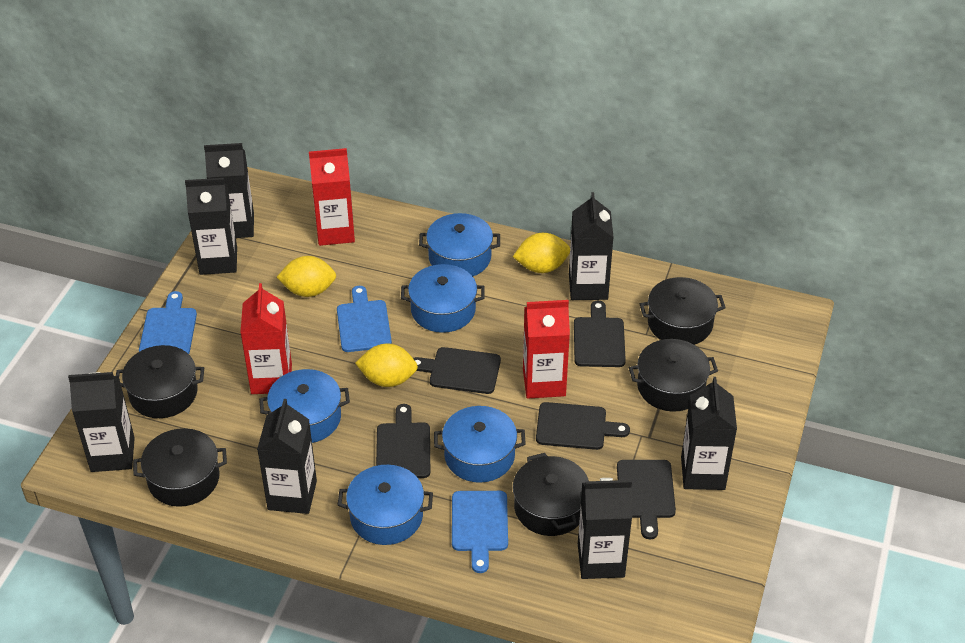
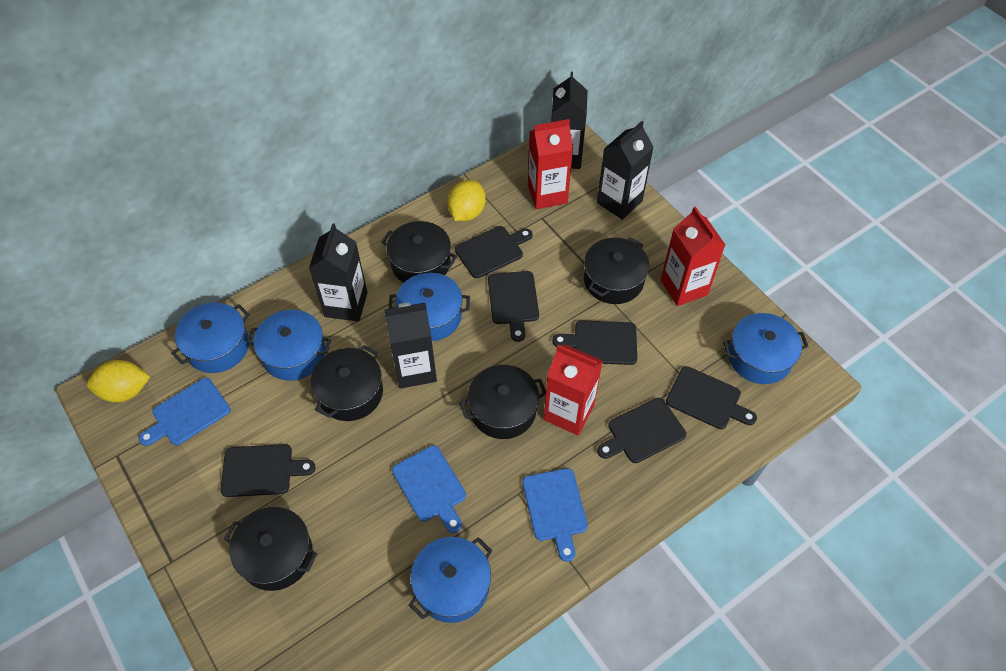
black carton: [68,372,135,472] [185,178,237,275] [204,143,254,238] [257,399,317,514] [569,192,614,300] [578,478,632,579] [681,377,737,490] = 7 -> [309,223,368,322] [384,302,437,389] [551,72,587,169] [597,121,654,220] = 4
black cutting board: [376,404,430,478] [413,347,501,394] [536,402,630,450] [574,301,626,367] [617,460,676,539] = 5 -> [220,444,315,497] [455,226,532,278] [488,271,539,342] [552,320,637,365] [597,398,686,463] [666,366,757,429] = 6
yellow lemon: [277,256,336,297] [355,343,418,387] [513,233,570,273] = 3 -> [87,360,150,402] [447,180,486,221] = 2

